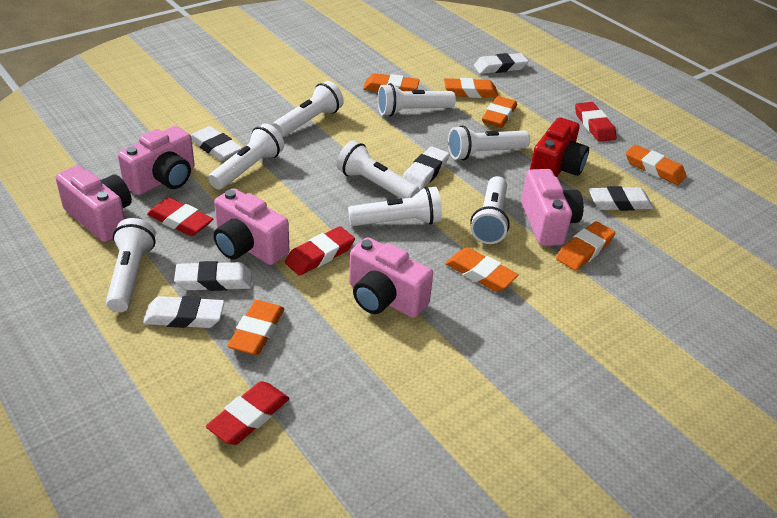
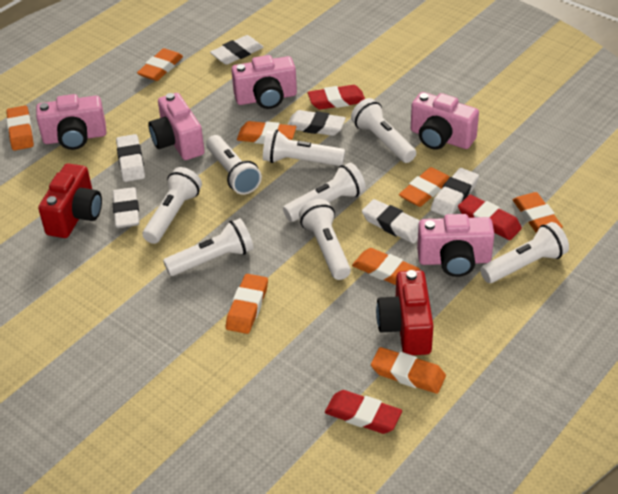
orange eraser: [227,300,284,355] [363,73,420,92] [444,78,498,98] [445,247,519,292] [482,96,517,128] [556,221,615,271] [626,145,687,185] = 7 -> [6,106,34,151] [137,48,183,81] [226,274,268,334] [237,121,296,144] [352,248,420,285] [371,347,446,394] [399,167,450,207] [513,192,563,233] = 8
red camera: [530,117,589,177] = 1 -> [38,163,102,238] [376,270,434,355] = 2
red eraser: [147,198,213,236] [206,381,289,445] [285,226,355,276] [575,102,617,142] = 4 -> [308,85,365,110] [325,390,402,434] [458,195,522,240] = 3

